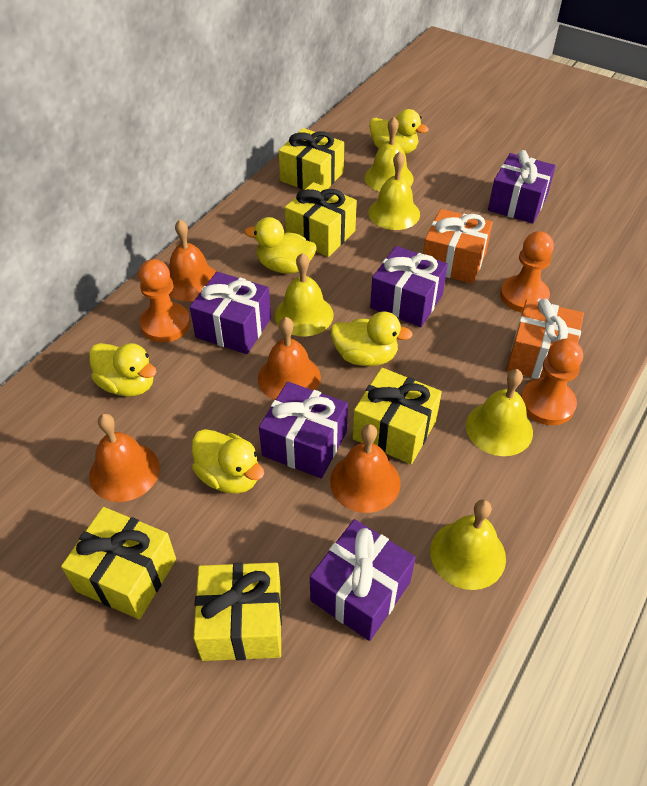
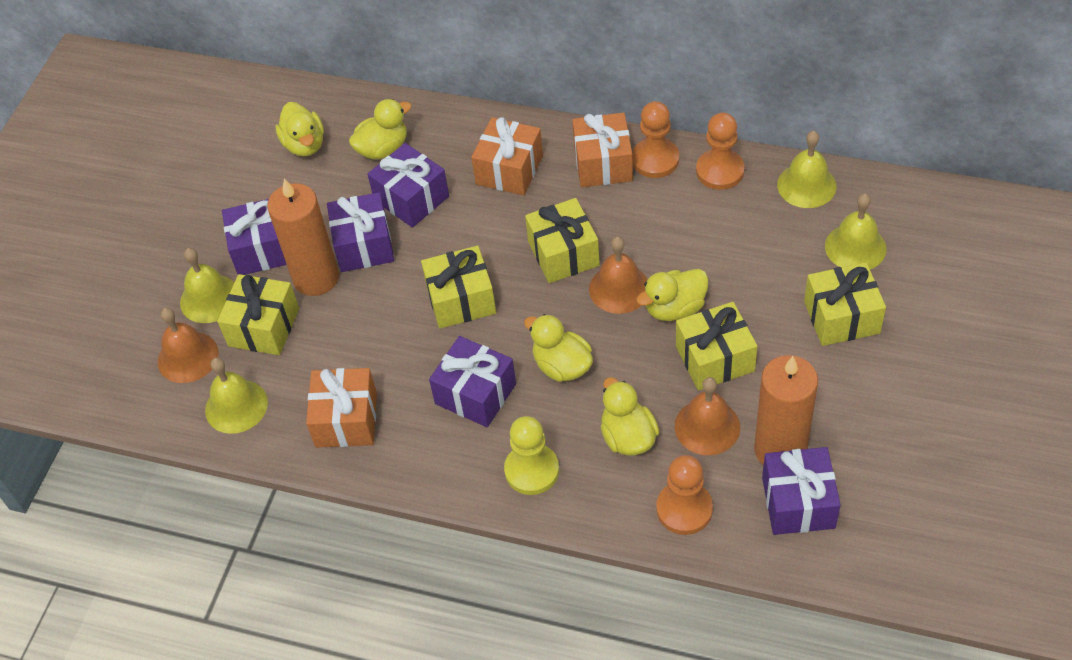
orange bell: [89,413,160,502] [169,220,216,302] [258,317,321,400] [330,424,400,513] = 4 -> [158,308,219,383] [589,236,648,314] [675,377,740,455] = 3
orange candle: none = 0 -> [267,179,339,296] [754,355,818,465] = 2
orange gift: [423,209,493,284] [507,299,584,379] = 2 -> [306,368,377,448] [471,117,543,196] [572,113,633,187] = 3
yellow bell: [275,253,333,336] [364,117,414,192] [368,152,420,230] [430,499,506,590] [466,369,533,456] = 5 -> [180,248,235,323] [205,358,268,434] [777,131,837,208] [825,194,886,269] = 4
yellow pawn: none = 0 -> [504,416,559,495] = 1

